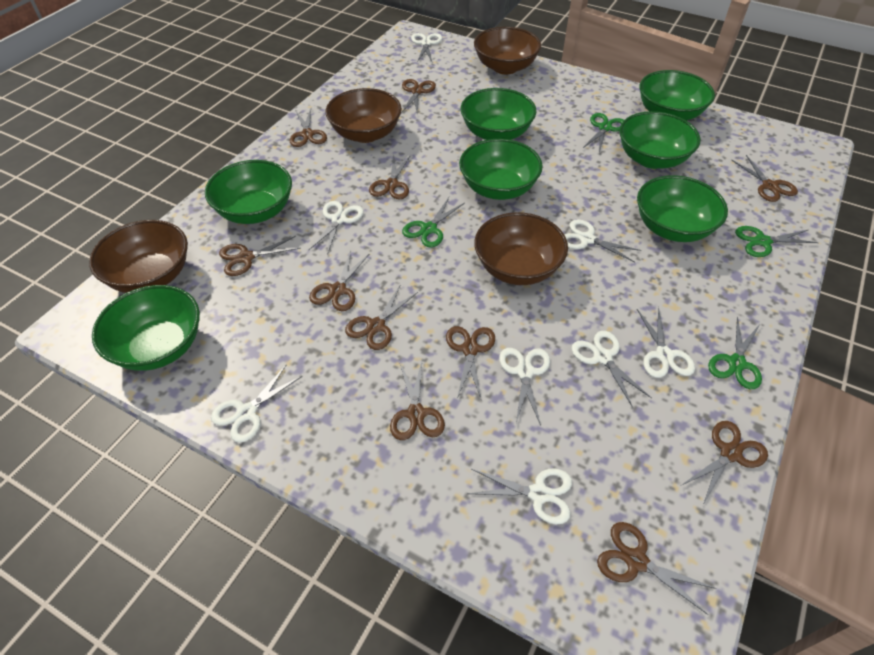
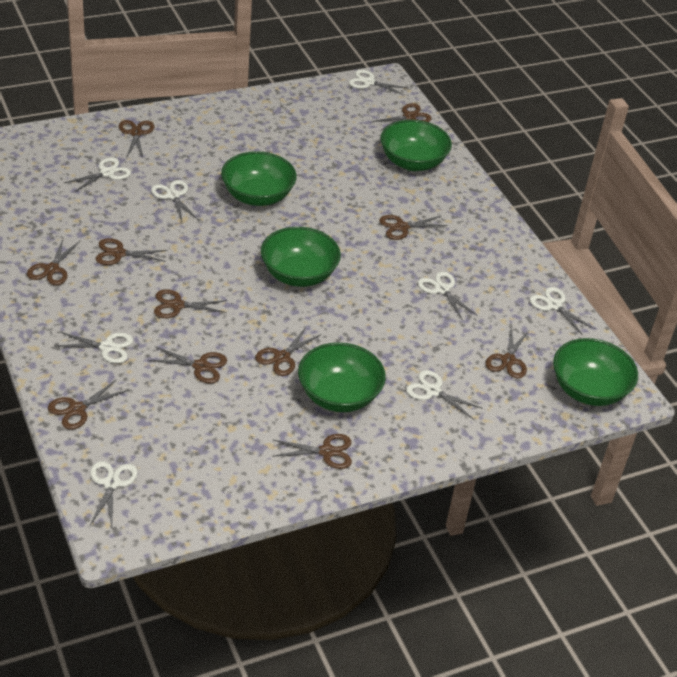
brown bowl: [89,220,188,293] [325,88,402,143] [474,27,541,74] [474,212,568,285] = 4 -> none = 0
green bowl: [92,285,200,371] [205,160,292,224] [459,139,543,200] [460,88,536,140] [619,111,701,169] [637,175,728,242] [640,70,715,121] = 7 -> [221,151,297,206] [261,227,341,287] [298,342,386,412] [381,120,452,171] [553,338,638,406] = 5
green scissors: [402,197,465,247] [583,113,624,153] [708,316,762,389] [735,226,819,257] = 4 -> none = 0

